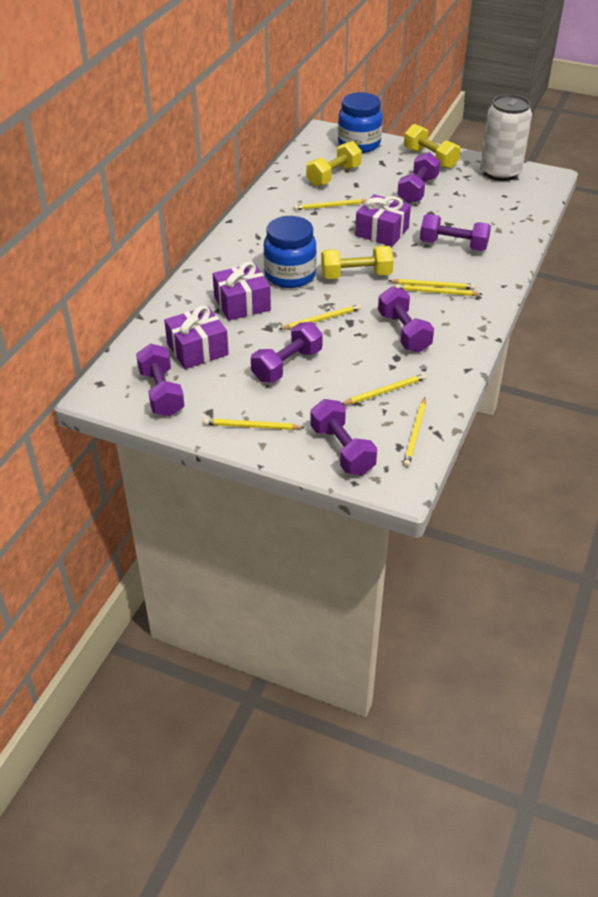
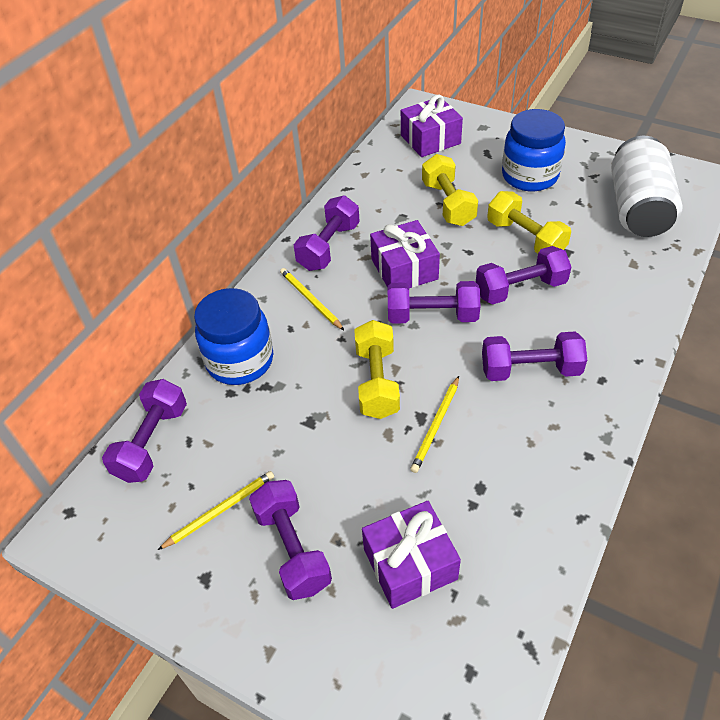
yellow pencil: [204,418,305,430] [279,304,361,330] [294,199,367,210] [342,374,427,405] [389,279,475,290] [395,284,483,296] [403,397,426,467] = 7 -> [158,471,274,550] [280,268,344,330] [410,376,459,473] = 3

